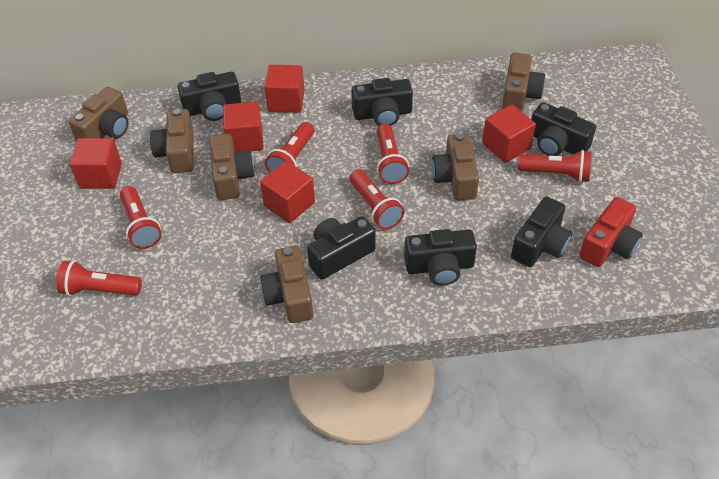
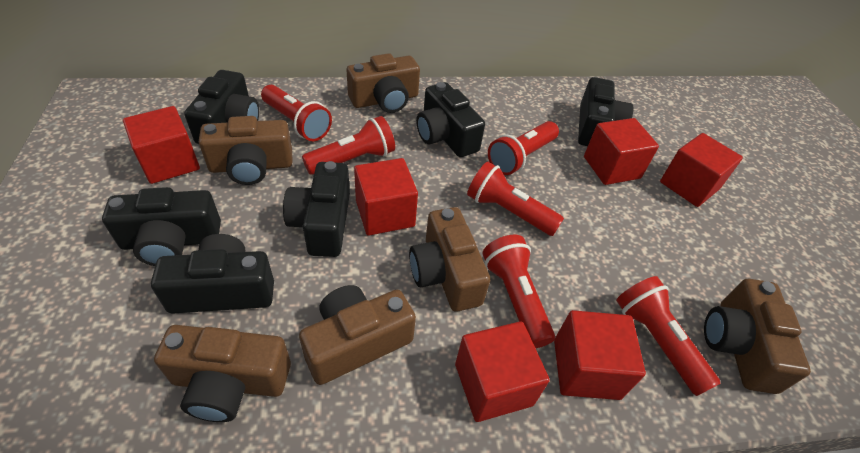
red camera: [579,197,643,267] = 1 -> none = 0
red cube: [70,138,122,189] [223,101,264,151] [260,161,315,223] [265,65,305,113] [482,104,536,163] = 5 -> [123,106,200,184] [354,158,418,236] [455,321,550,422] [554,310,646,400] [584,118,659,185] [660,133,743,207] = 6

